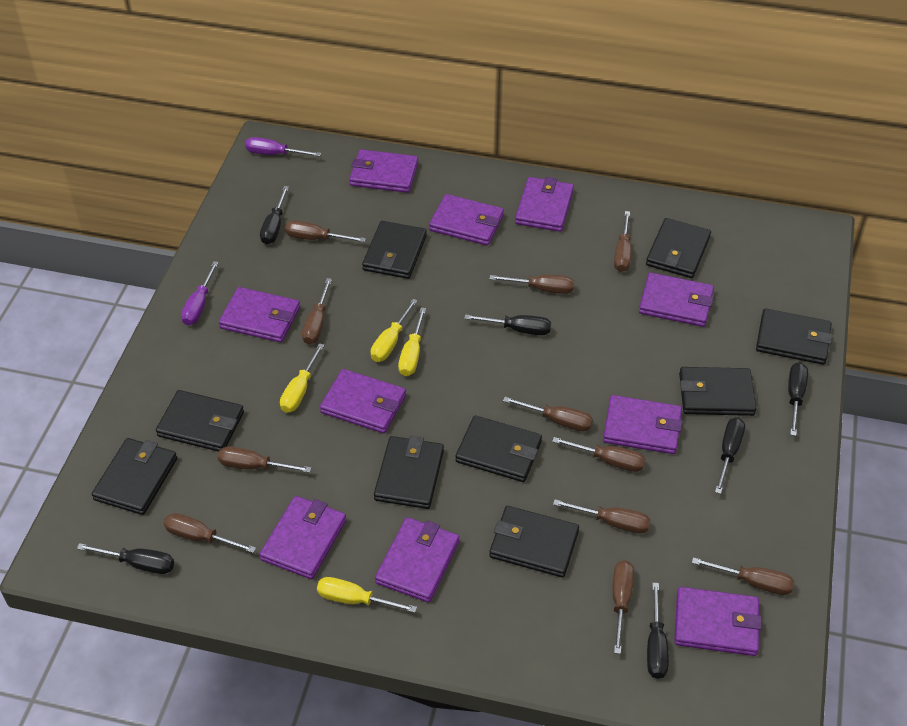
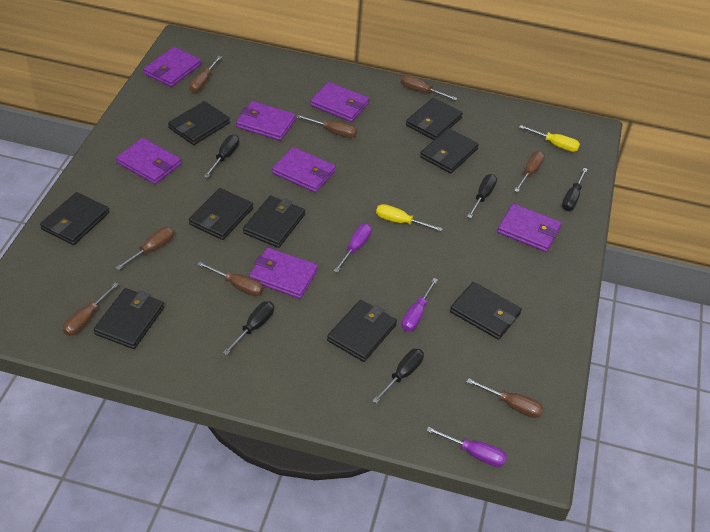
black screwdriver: [77,543,174,574] [260,186,289,245] [464,314,551,335] [647,583,669,679] [715,418,745,494] [788,362,808,436] = 6 -> [204,134,239,178] [223,301,274,355] [372,349,424,404] [467,174,497,218] [562,168,588,211] = 5
brown screwdriver: [164,513,256,553] [218,446,312,473] [285,220,366,242] [302,278,332,344] [489,275,574,294] [503,397,593,431] [552,437,646,472] [553,499,650,534] [613,560,634,654] [614,211,632,272] [692,557,794,595] = 11 -> [63,282,119,336] [115,227,174,270] [189,56,222,93] [197,262,263,296] [297,115,357,138] [401,75,457,101] [467,378,544,418] [514,151,545,192] = 8
purple screwdriver: [181,261,219,326] [245,137,321,156] = 2 -> [334,224,372,273] [401,278,438,332] [426,427,507,467] = 3
purple wallet: [219,287,300,343] [259,496,346,579] [320,369,406,433] [349,149,418,193] [375,517,459,603] [429,194,504,245] [515,177,574,232] [603,395,682,454] [639,273,714,327] [674,587,762,656] = 10 -> [116,138,181,184] [144,47,201,87] [236,101,296,141] [249,247,318,299] [272,147,336,193] [310,82,369,122] [497,204,562,252] = 7
yellow screwdriver: [280,343,324,413] [317,577,417,613] [371,299,418,362] [398,308,426,376] = 4 -> [376,204,443,231] [519,125,580,152] = 2

